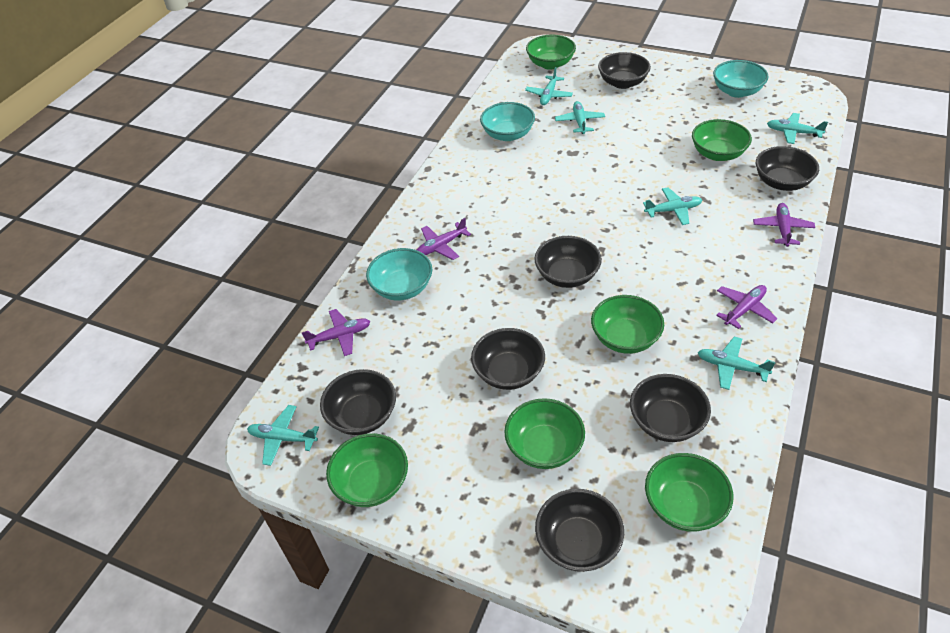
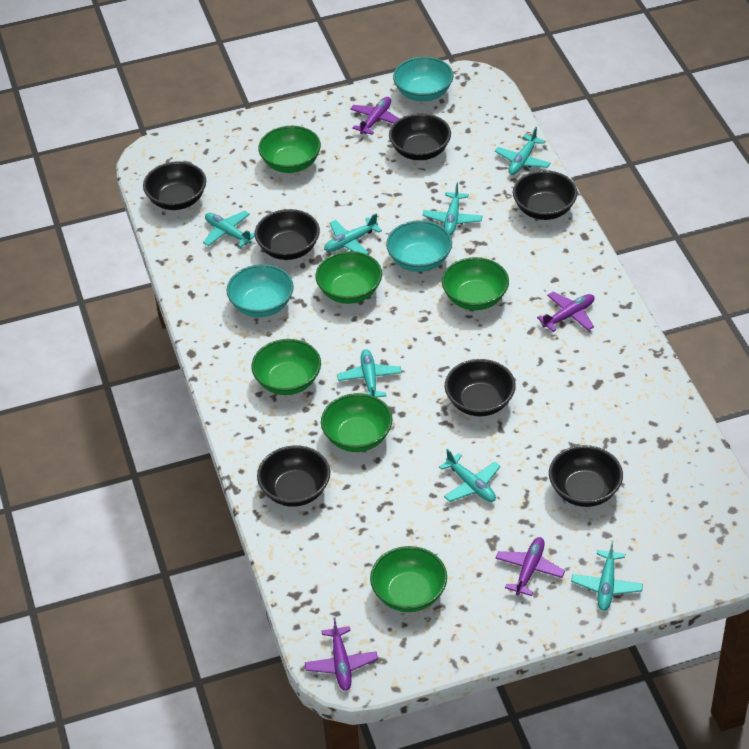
turquoise plane: [247,405,319,466] [525,67,573,105] [555,101,605,134] [643,187,702,225] [697,336,775,390] [767,113,828,144] = 6 -> [203,211,255,248] [324,213,382,255] [337,349,402,397] [423,182,482,236] [439,449,500,502] [495,127,551,175] [571,541,643,611] = 7

